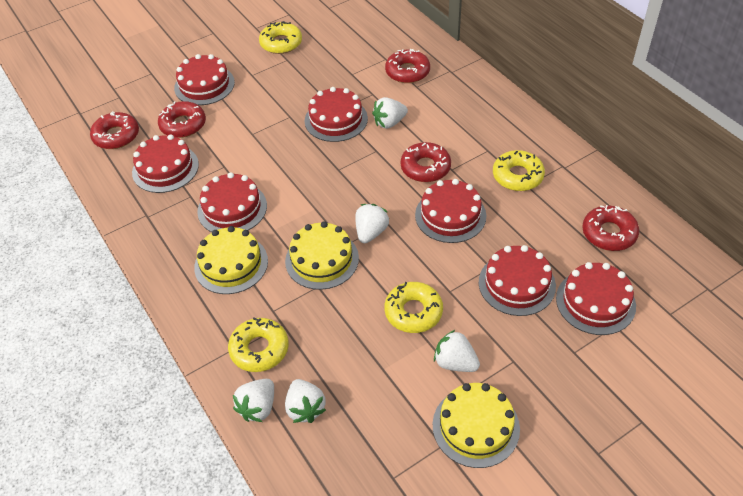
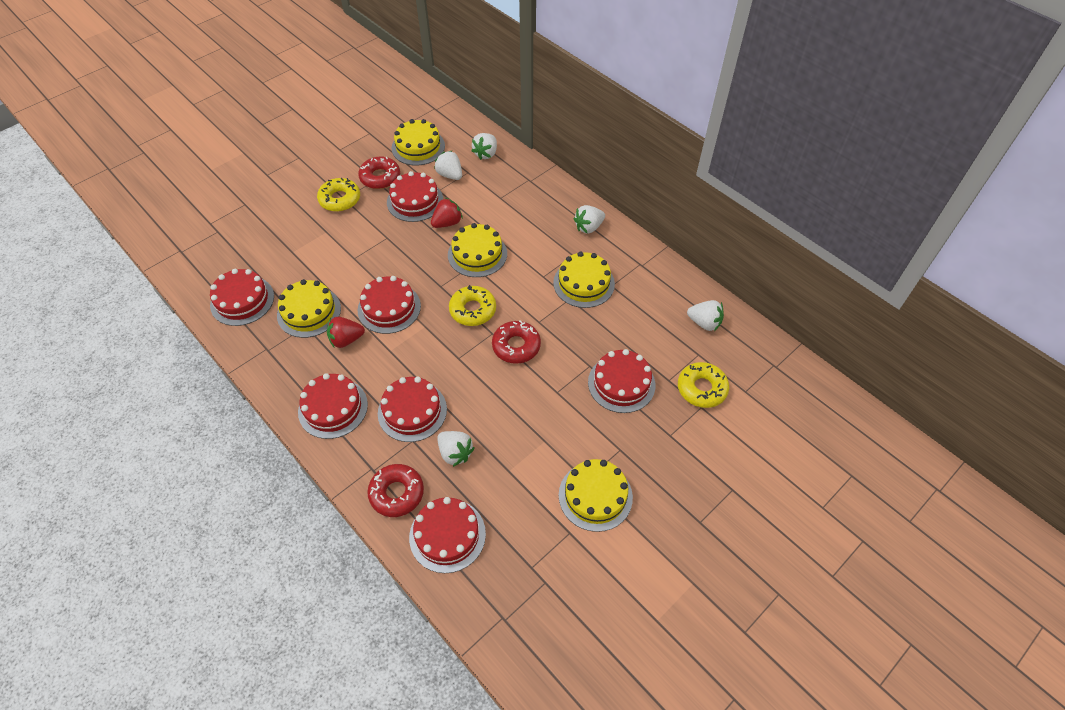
red donut: [90,111,139,149] [158,101,206,138] [385,49,430,83] [400,142,451,182] [582,205,639,251] = 5 -> [358,156,400,189] [367,464,424,517] [492,320,541,364] = 3
red strawberry: none = 0 -> [327,317,365,348] [431,198,463,228] = 2
yellow cake: [194,226,268,294] [285,221,359,290] [433,383,520,468] = 3 -> [277,279,341,338] [392,119,445,166] [448,223,507,277] [553,252,615,308] [559,459,633,532] = 5
yellow donut: [228,318,289,372] [259,21,302,54] [384,282,443,333] [493,150,545,191] = 4 -> [317,178,360,212] [449,285,496,326] [678,362,729,408] = 3

